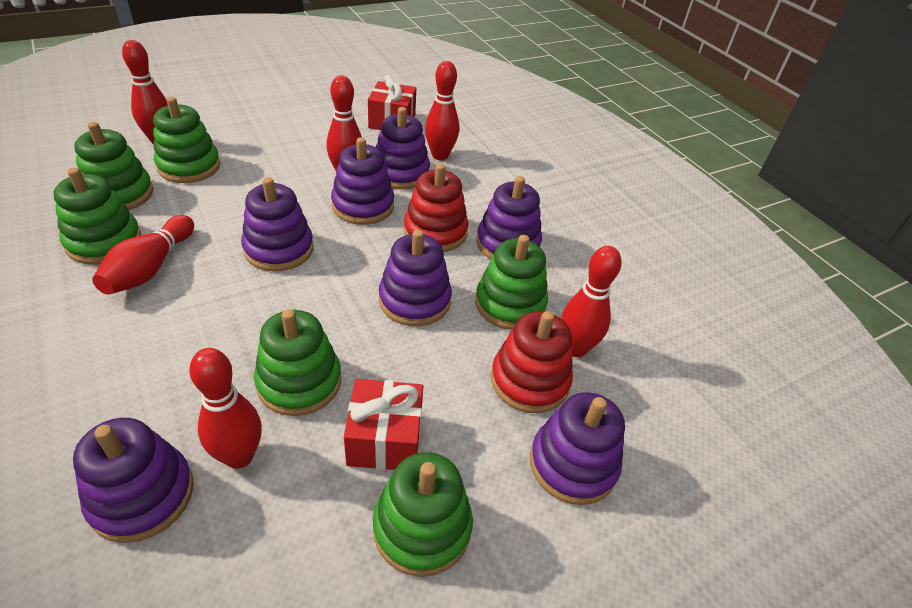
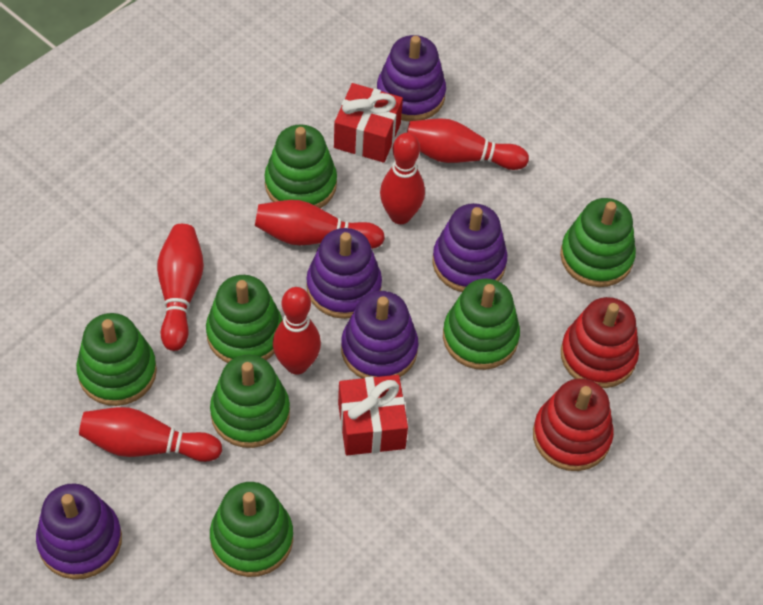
green stacking toy: [54,168,141,265] [75,122,153,210] [153,97,220,183] [254,309,341,416] [373,452,473,577] [475,235,548,330] = 6 -> [76,313,157,406] [206,275,283,363] [210,355,290,448] [210,482,293,577] [265,124,337,208] [443,278,520,370] [560,198,636,287] = 7
purple stacking toy: [73,418,194,543] [241,177,313,271] [331,137,394,225] [376,107,430,189] [379,230,452,326] [476,176,542,259] [530,392,625,505] = 7 -> [36,483,122,579] [306,228,382,319] [341,291,418,378] [377,35,446,121] [432,203,507,292] = 5

